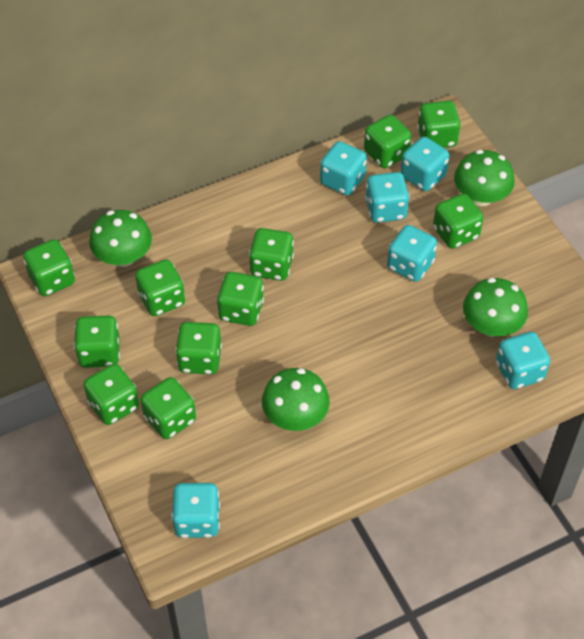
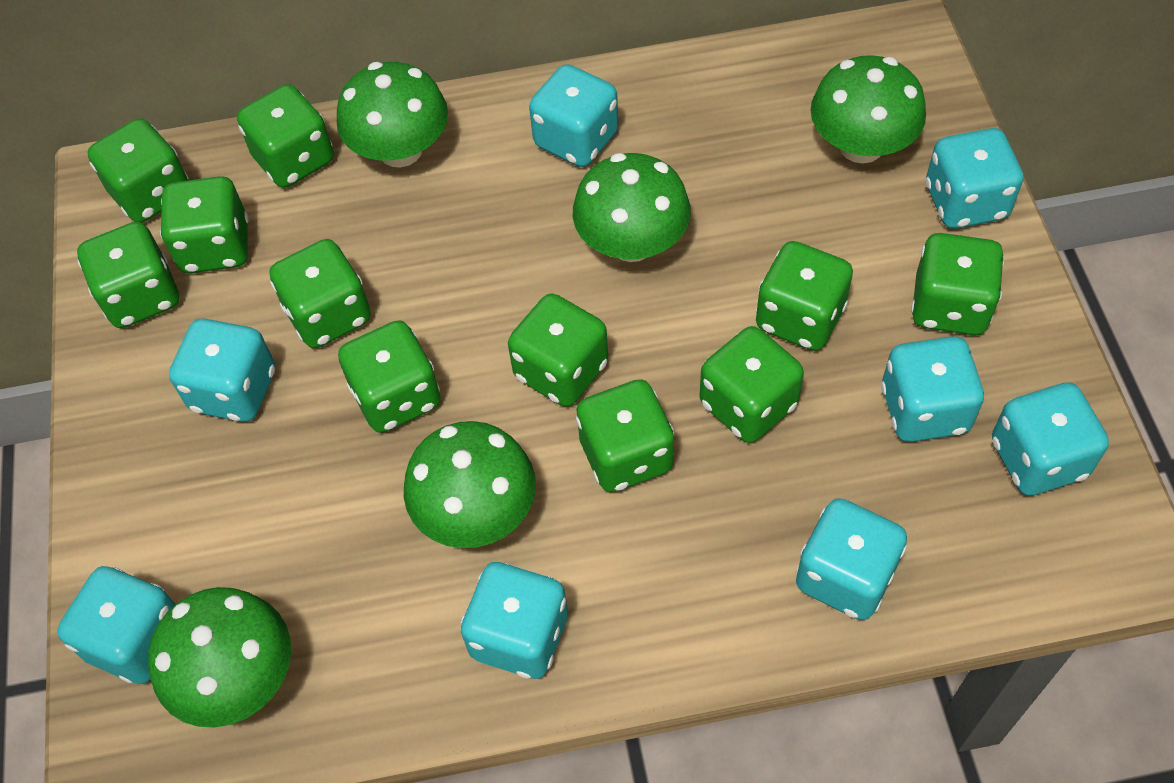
green mushroom: [89,210,152,267] [262,368,330,431] [454,150,515,206] [463,278,528,337] = 4 -> [148,587,291,728] [337,62,448,168] [404,421,536,548] [573,153,691,262] [811,55,926,163] = 5
turquoise dice: [171,483,220,538] [320,141,367,195] [365,172,410,223] [387,225,437,282] [400,137,449,191] [496,332,550,389] = 6 -> [57,566,176,684] [169,318,275,422] [461,562,568,679] [529,64,618,167] [796,498,907,620] [881,336,984,442] [926,128,1023,229] [992,382,1109,496] = 8

